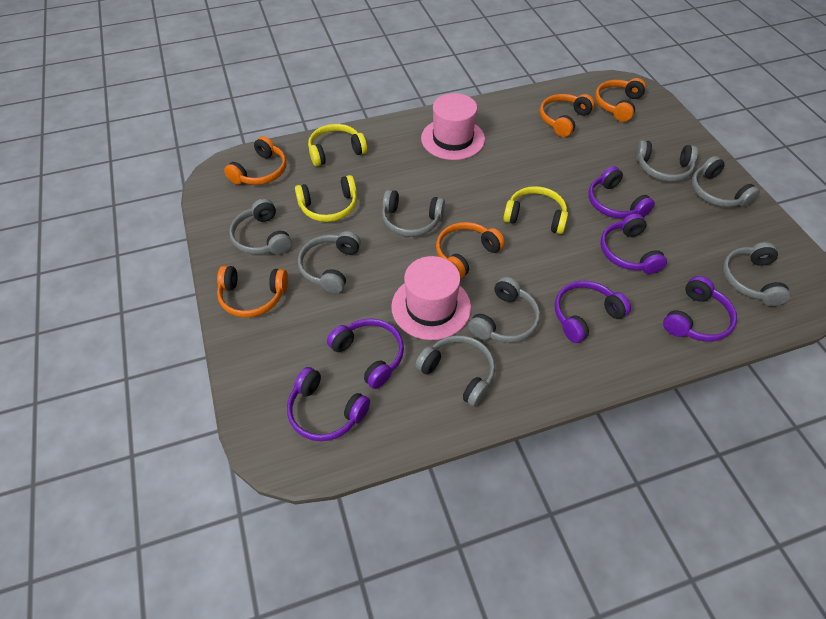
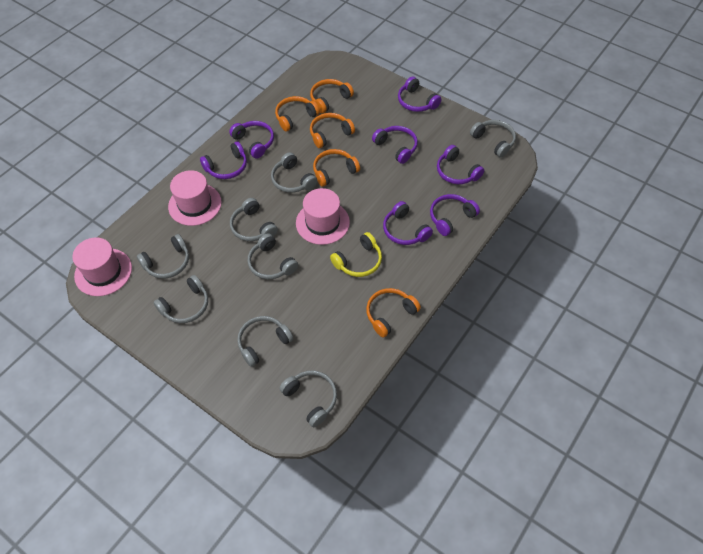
pink hat: [391,256,471,340] [421,93,485,160] = 2 -> [72,237,132,296] [168,170,222,226] [296,188,350,245] = 3
purple headphones: [287,367,370,441] [327,318,404,389] [555,281,631,343] [588,166,655,219] [600,214,667,274] [663,276,737,341] = 6 -> [200,142,247,179] [229,121,274,159] [372,126,418,164] [383,201,433,245] [398,76,442,112] [430,194,480,236] [437,145,484,184] = 7
yellow headphones: [295,175,357,222] [308,124,367,166] [503,186,568,234] = 3 -> [330,232,382,277] = 1

